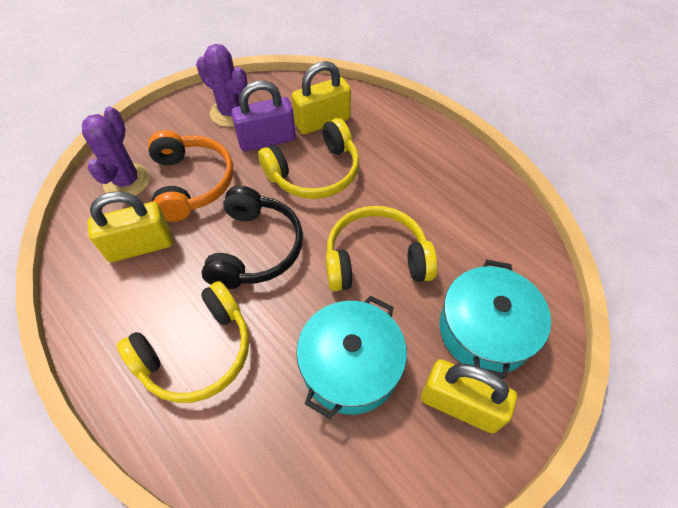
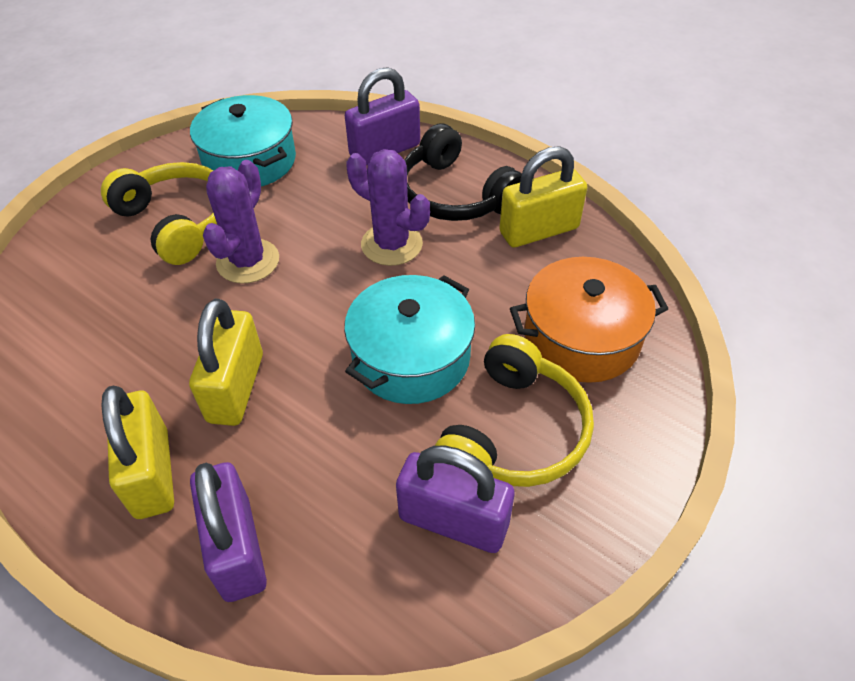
orange headphones: [148,130,233,222] = 1 -> none = 0
orange pot: none = 0 -> [510,257,668,383] = 1
purple padlock: [231,81,296,152] = 1 -> [190,462,267,602] [345,67,420,165] [396,445,515,553] = 3
yellow headphones: [117,281,249,403] [258,118,359,199] [326,206,438,291] = 3 -> [101,162,217,265] [435,334,594,487] = 2

